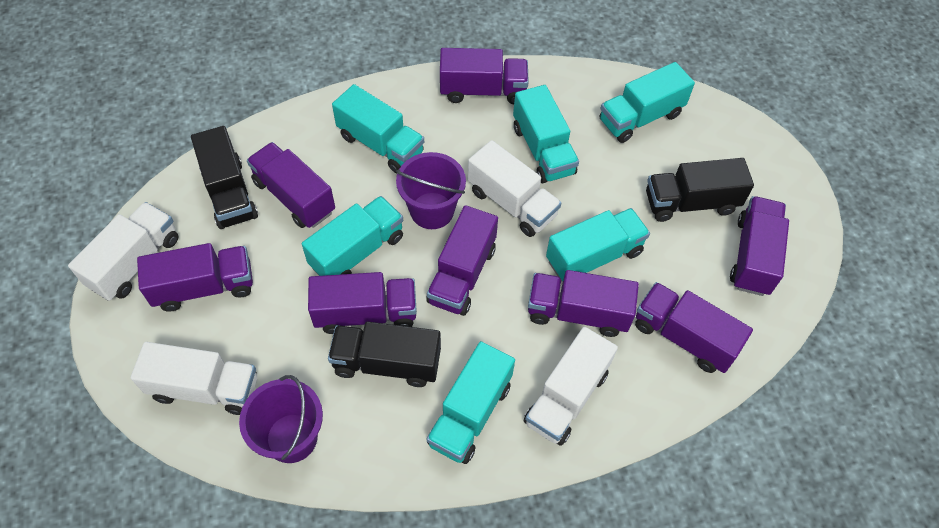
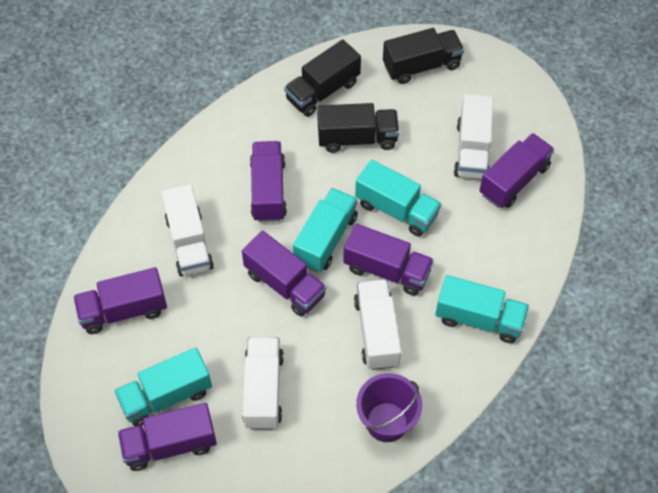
purple bucket: [239,375,323,463] [396,152,466,229] = 2 -> [356,373,422,442] = 1
purple truck: [137,243,253,312] [247,142,335,228] [308,272,417,334] [426,205,498,316] [440,48,529,104] [528,270,639,337] [635,282,753,373] [730,196,789,296] = 8 -> [73,267,167,334] [118,403,217,471] [242,231,326,317] [250,141,287,222] [343,224,434,296] [479,133,554,208] = 6
turquoise truck: [302,196,403,276] [332,84,424,173] [427,341,515,464] [513,85,579,183] [546,208,650,282] [599,62,695,143] = 6 -> [114,347,212,426] [293,188,358,272] [355,160,441,237] [435,275,529,343] = 4

